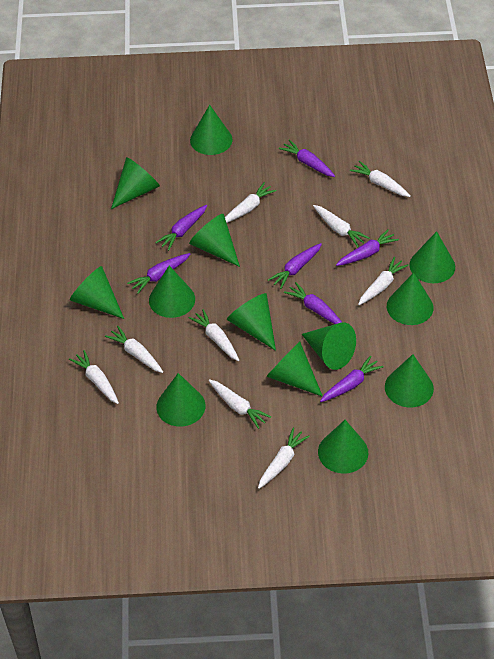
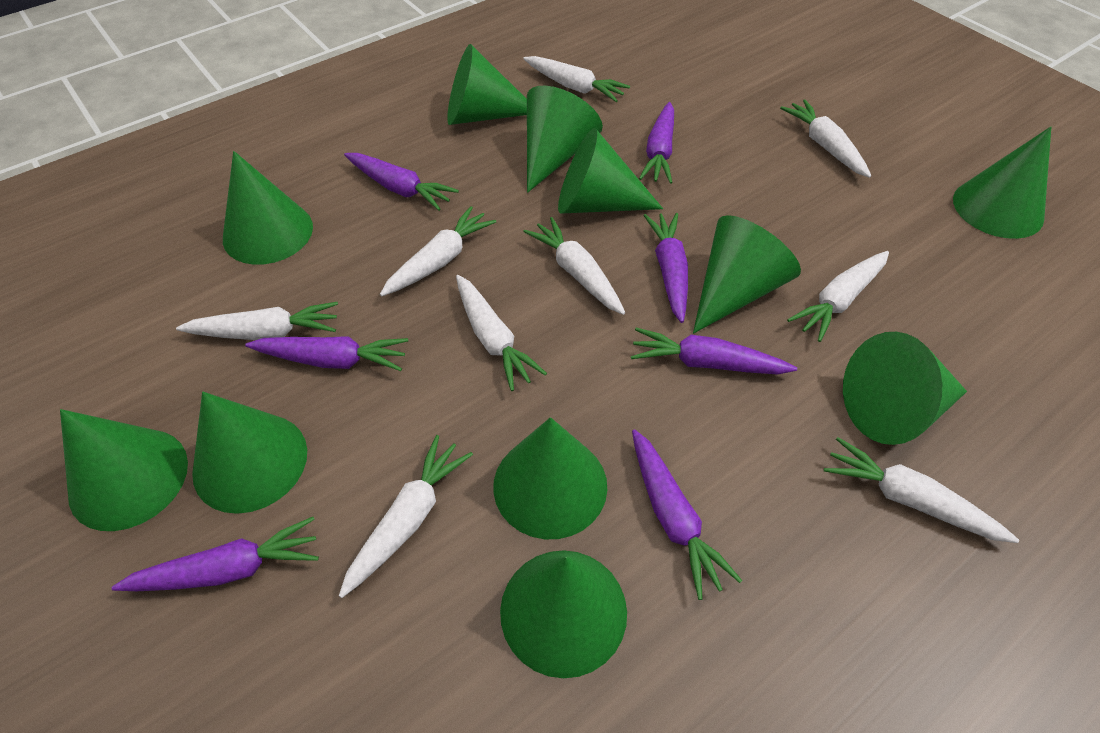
green cone: [70,266,124,319] [111,157,160,209] [149,265,195,318] [156,373,206,426] [189,214,240,267] [190,105,233,155] [227,293,276,351] [266,341,323,397] [302,322,356,370] [318,420,368,473] [385,354,434,407] [387,273,433,325] [409,231,455,283] = 13 -> [60,409,188,531] [192,392,307,514] [223,151,313,265] [447,44,527,125] [493,417,607,539] [500,550,627,678] [527,86,603,193] [558,128,663,214] [693,215,801,333] [843,332,967,445] [953,126,1051,239] = 11

